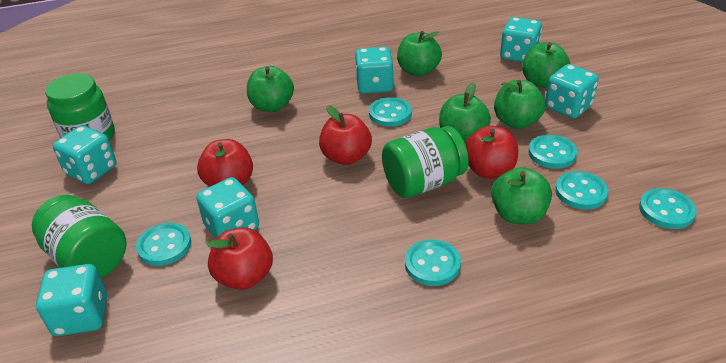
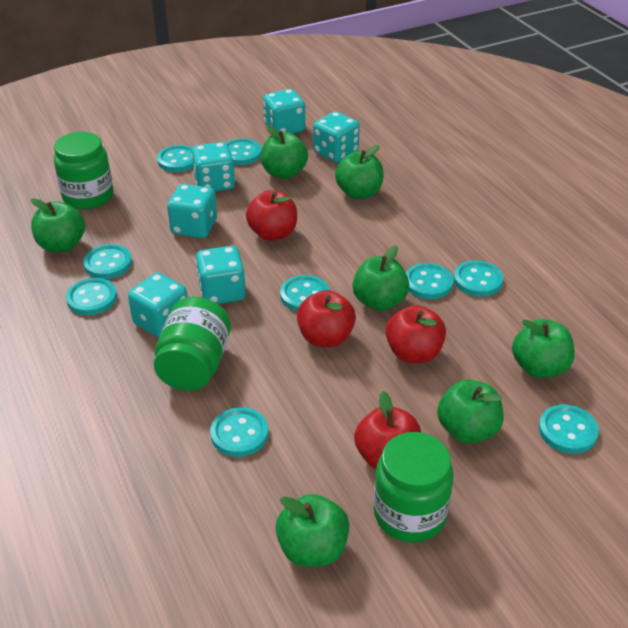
green apple: [247,66,294,112] [397,31,442,76] [439,82,491,143] [491,167,552,224] [494,80,545,129] [522,42,570,88] = 6 -> [30,198,85,253] [261,125,308,179] [276,494,350,567] [335,145,384,199] [352,245,409,311] [437,379,503,443] [512,319,575,378] = 7
turquoise button: [136,223,191,266] [369,97,412,127] [405,239,461,286] [528,135,577,169] [555,171,608,210] [639,188,697,229] = 6 -> [66,278,117,315] [83,244,132,279] [157,145,193,172] [210,407,268,457] [226,138,262,165] [280,275,329,311] [406,263,454,299] [454,260,503,297] [539,405,599,454] = 9

